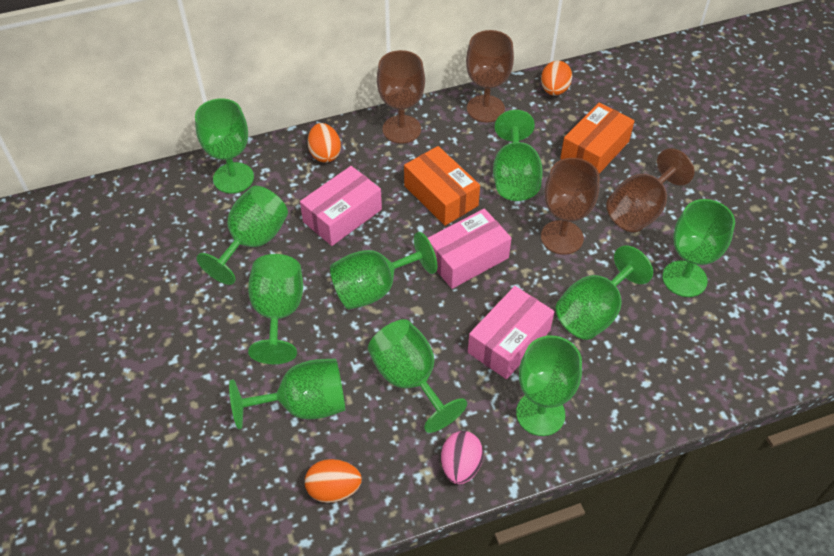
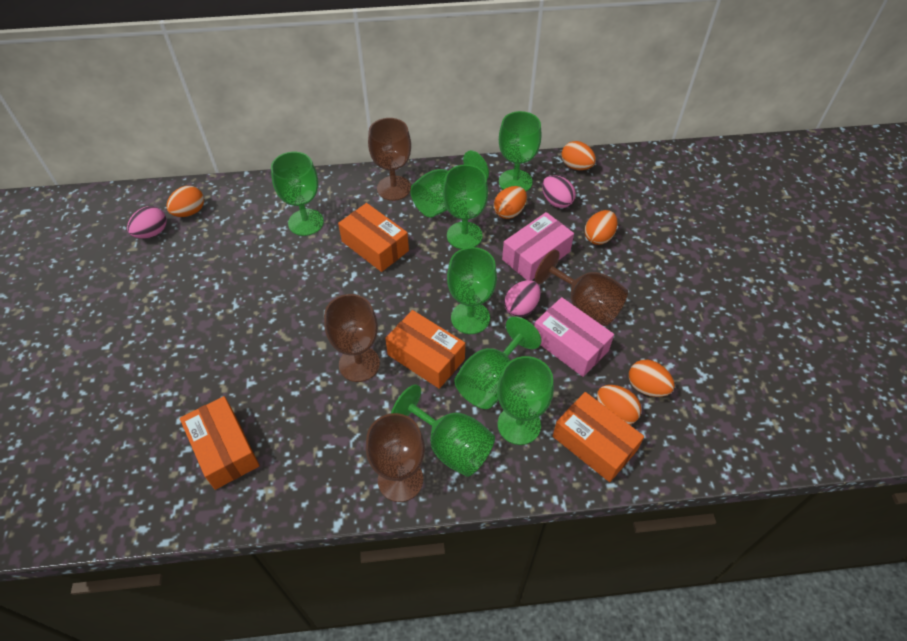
green goblet: [195,98,254,193] [196,186,288,285] [229,358,345,429] [248,254,303,364] [330,232,437,310] [368,319,467,433] [493,110,543,201] [516,335,582,436] [556,245,653,340] [662,199,735,297] = 10 -> [271,152,324,236] [391,384,495,477] [410,150,489,217] [443,165,488,249] [447,247,497,334] [454,316,542,409] [497,356,554,445] [499,111,541,192] = 8
orange box: [404,146,480,226] [560,103,634,174] = 2 -> [180,396,259,490] [338,203,409,272] [385,310,465,389] [553,392,644,482] = 4
orange egg: [305,459,362,503] [308,123,341,163] [541,61,572,96] = 3 -> [166,186,204,217] [494,186,527,219] [561,141,596,170] [585,210,617,245] [597,385,641,425] [629,360,675,397] = 6
pink box: [300,166,382,246] [428,209,512,289] [468,286,554,379] = 3 -> [502,212,574,280] [534,297,614,377] = 2
pink egg: [441,431,483,484] = 1 -> [127,206,167,238] [504,280,541,317] [542,175,576,208] = 3

